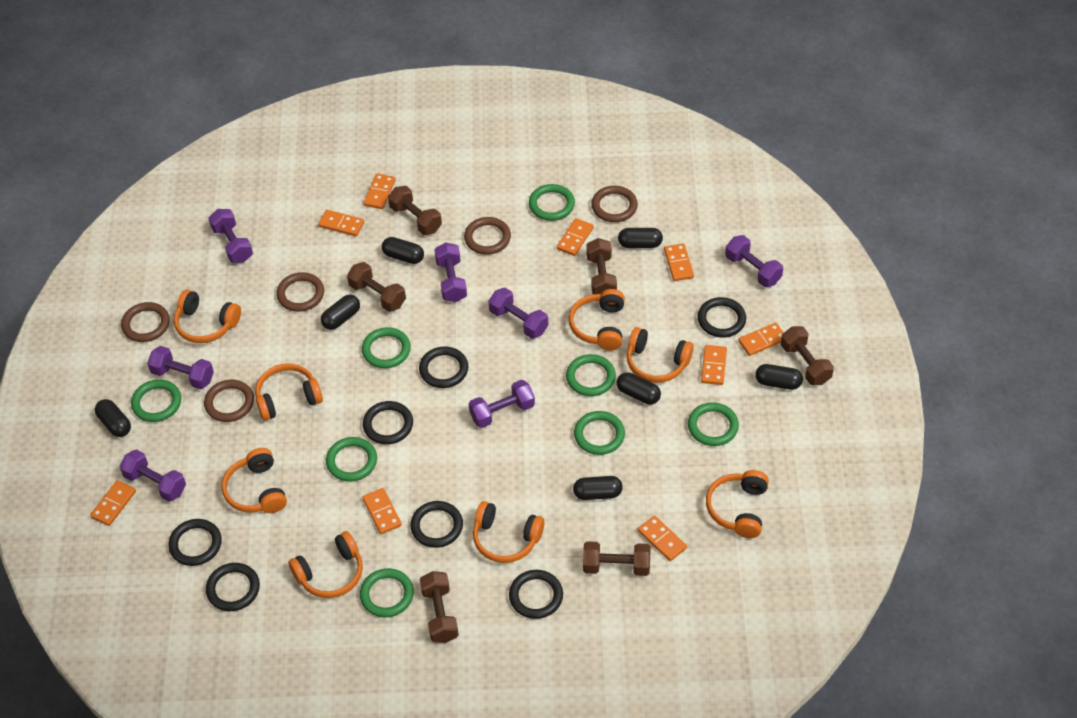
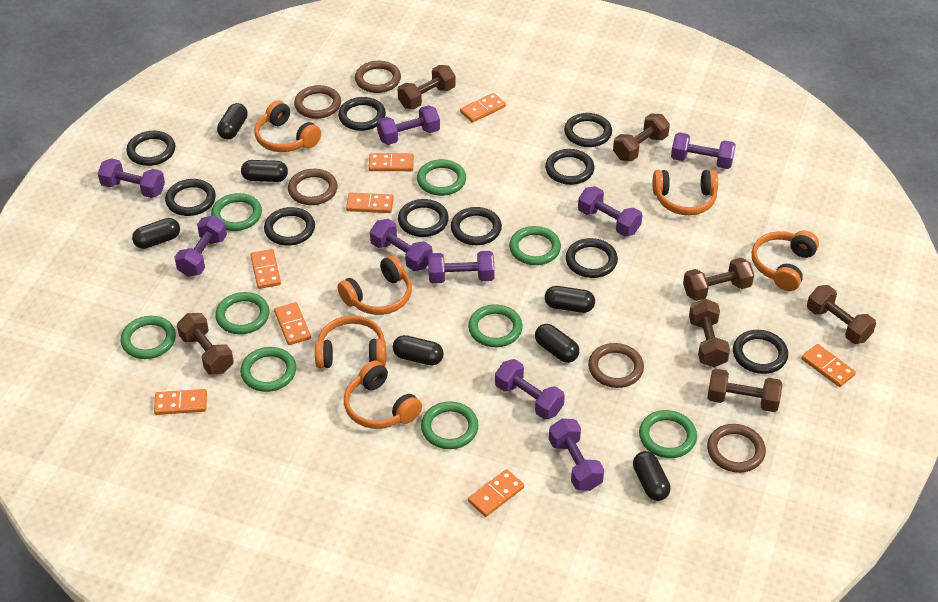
black ring: [168,519,222,566] [206,563,260,611] [363,401,413,444] [410,501,463,548] [419,346,468,388] [509,570,563,619] [697,297,746,337] = 7 -> [126,131,175,166] [165,179,216,216] [264,207,315,246] [338,97,386,131] [398,199,449,237] [451,207,502,245] [545,149,594,185] [564,113,612,147] [566,238,618,278] [733,330,788,374] = 10
brown dumbbell: [347,262,406,312] [388,186,442,235] [420,571,459,643] [583,541,650,576] [586,238,617,294] [781,326,834,385] = 6 -> [177,313,234,375] [398,65,456,109] [613,114,670,161] [683,258,754,301] [689,298,730,367] [707,369,782,412] [807,285,876,344] = 7
green ring: [131,379,181,422] [326,437,377,482] [360,568,414,617] [362,327,411,368] [529,184,575,221] [566,354,616,396] [574,411,625,455] [688,402,739,446] = 8 -> [121,316,176,359] [211,193,262,231] [215,292,270,334] [240,347,296,392] [417,159,466,196] [421,401,479,449] [468,304,523,347] [509,226,561,265] [639,410,697,458] = 9
orange domino: [90,480,136,526] [318,210,364,236] [362,488,402,534] [364,173,395,209] [557,218,594,256] [638,516,687,561] [664,243,694,281] [701,345,727,385] [738,323,784,356] = 9 -> [154,389,207,415] [250,249,281,289] [274,302,311,345] [346,193,394,213] [369,153,414,171] [460,93,506,123] [468,469,524,517] [801,344,856,387] = 8
orange headphones: [174,290,241,343] [221,448,287,513] [255,364,323,421] [288,531,363,598] [473,501,544,563] [569,289,625,350] [627,327,694,383] [706,470,769,538] = 8 -> [254,100,321,152] [315,315,386,368] [337,255,412,315] [344,361,422,429] [653,170,718,215] [752,231,819,291] = 6
purple dumbbell: [119,449,186,502] [147,346,214,389] [209,209,253,263] [434,243,467,302] [469,380,535,428] [489,288,548,339] [725,235,783,287] = 7 -> [98,158,165,198] [175,215,227,277] [370,219,432,271] [377,105,440,145] [428,251,495,284] [495,359,565,420] [549,418,604,491] [578,186,642,237] [671,132,736,169] = 9

